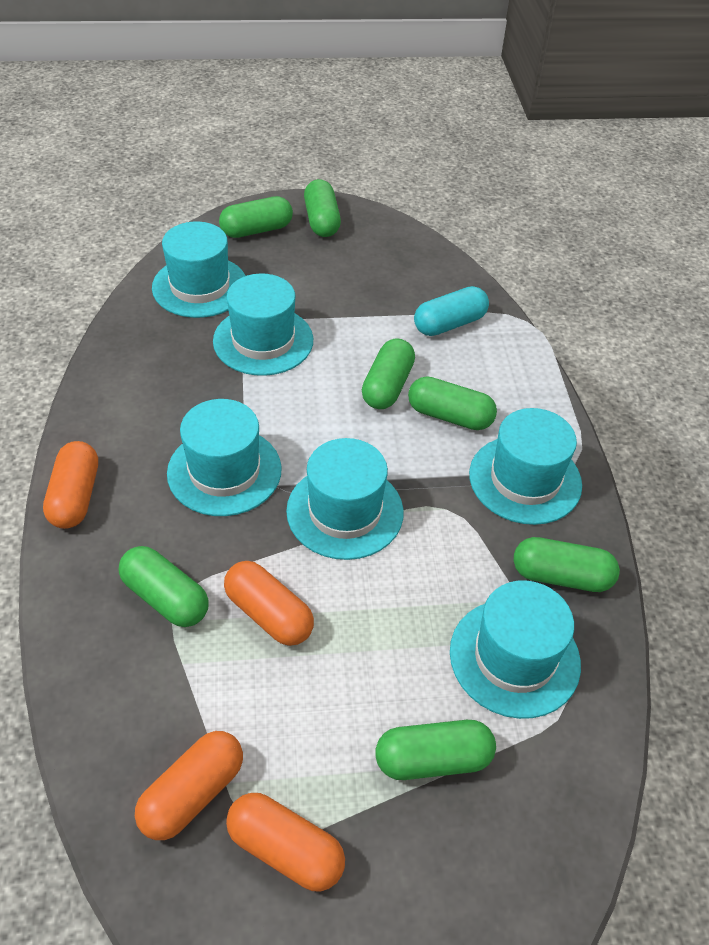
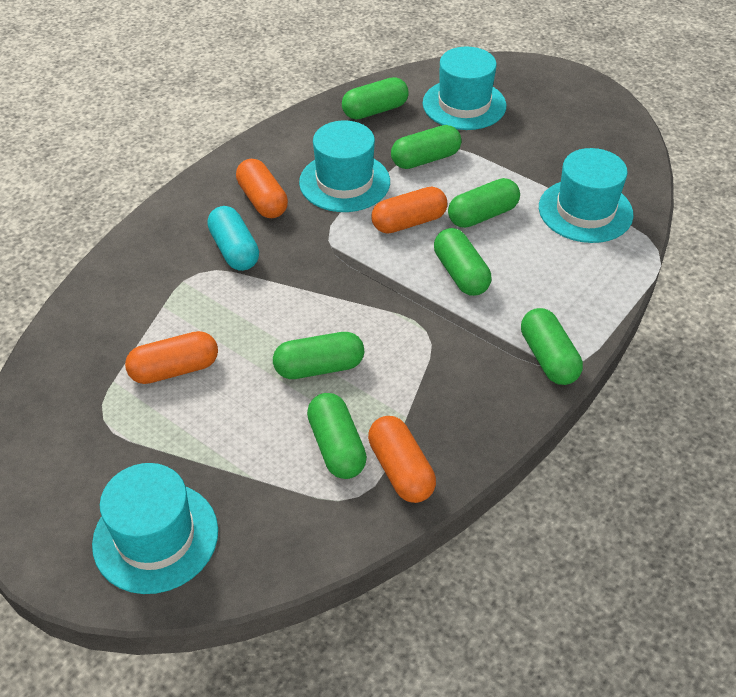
turquoise hat: [152,222,246,318] [167,399,282,516] [213,274,313,376] [286,438,404,560] [450,580,581,719] [469,408,582,525] = 6 -> [92,463,218,594] [299,121,390,212] [423,47,506,130] [539,148,633,243] = 4

